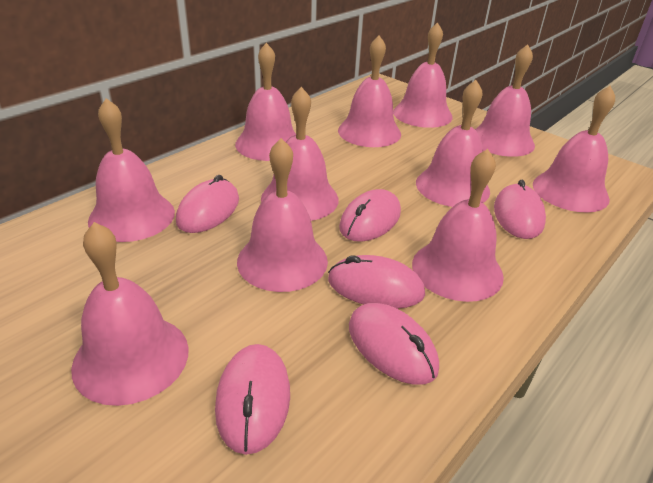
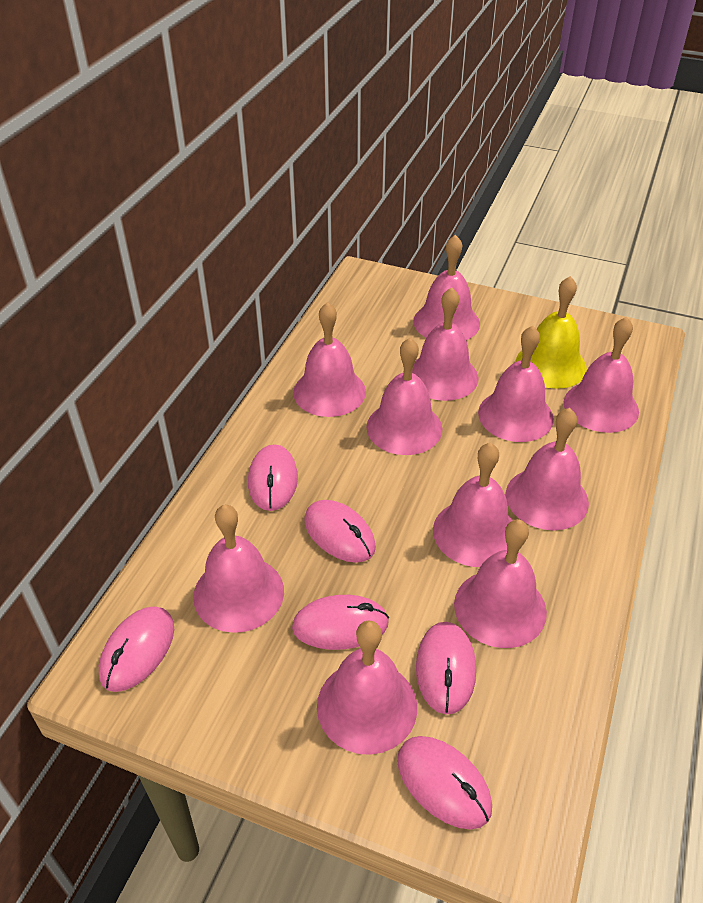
yellow bell: none = 0 -> [516,276,587,389] = 1

